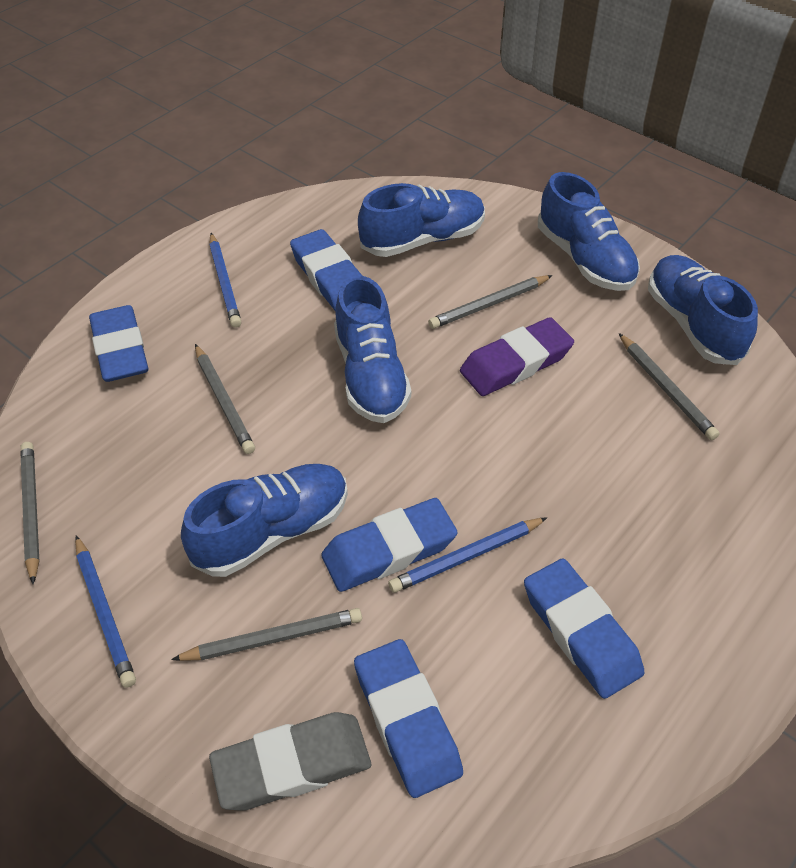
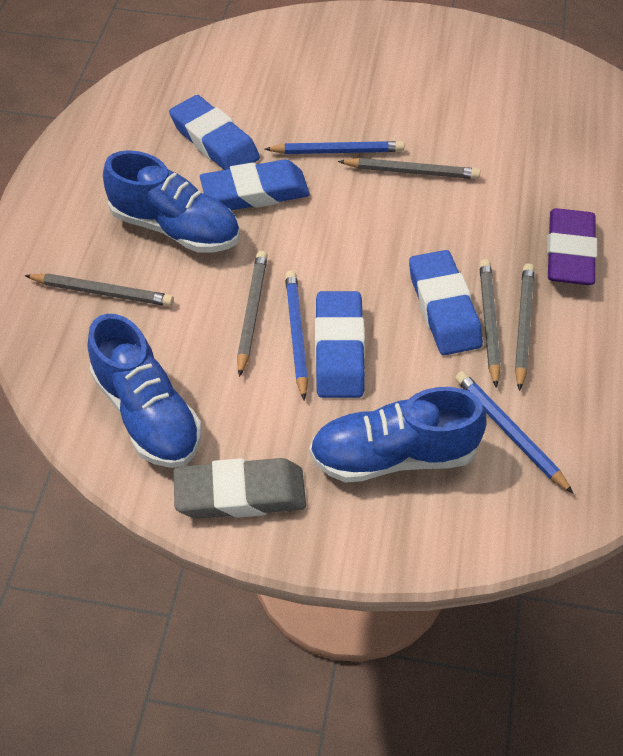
blue eraser: [89,305,149,382] [290,229,362,310] [321,498,458,592] [354,639,463,798] [524,558,644,699] = 5 -> [169,95,260,170] [200,160,310,210] [315,291,365,398] [409,250,483,355] = 4
blue shoe: [181,464,348,577] [334,276,411,423] [358,183,485,257] [538,172,640,291] [648,255,758,365] = 5 -> [87,314,202,468] [103,150,240,253] [309,387,486,482] = 3

